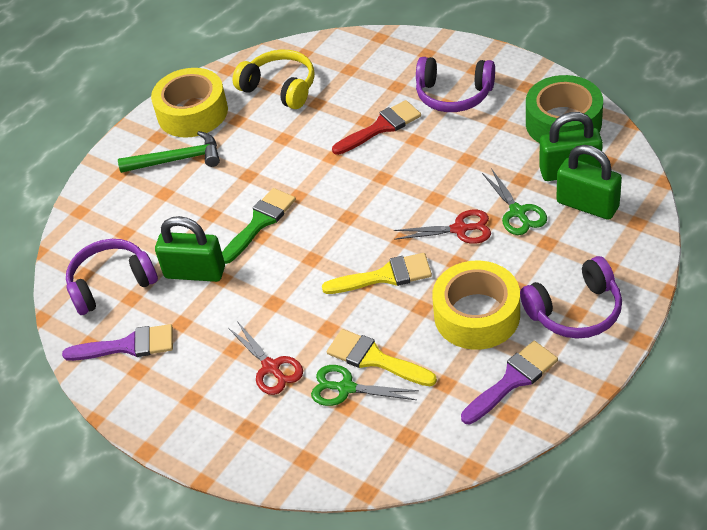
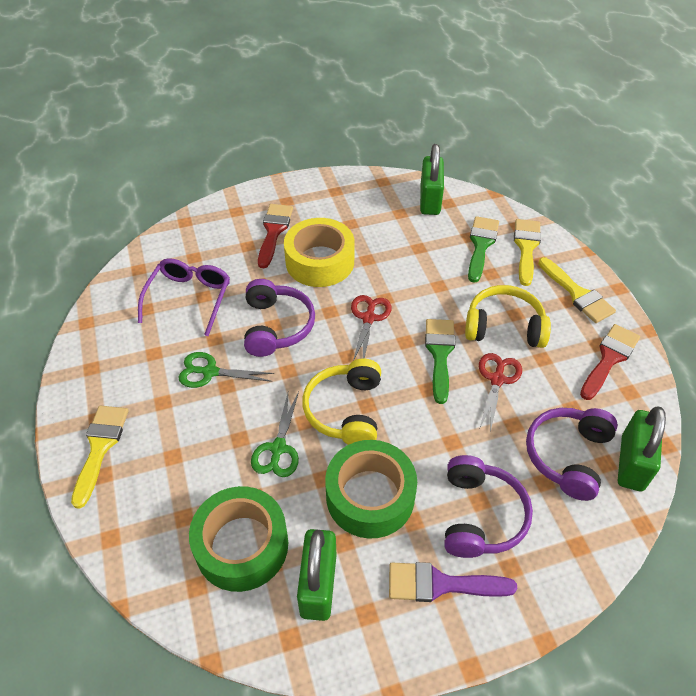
green brush: [222,188,296,264] = 1 -> [425,319,455,404] [468,216,499,283] = 2
green hammer: [118,131,220,173] = 1 -> none = 0
green tape: [526,75,603,143] = 1 -> [189,486,288,592] [325,440,417,539] = 2
purple brush: [62,324,173,361] [461,341,558,424] = 2 -> [389,562,517,602] = 1
purple glasses: none = 0 -> [138,258,230,336] = 1
red brush: [332,100,421,155] = 1 -> [258,204,293,268] [580,324,640,400] = 2
yellow brush: [322,253,432,294] [327,329,437,386] = 2 -> [71,406,129,509] [514,219,541,286] [538,257,616,323] = 3
yellow headphones: [233,50,315,109] = 1 -> [302,359,381,445] [465,285,551,348] = 2
yellow tape: [151,68,228,138] [432,261,520,350] = 2 -> [284,218,355,287] = 1

